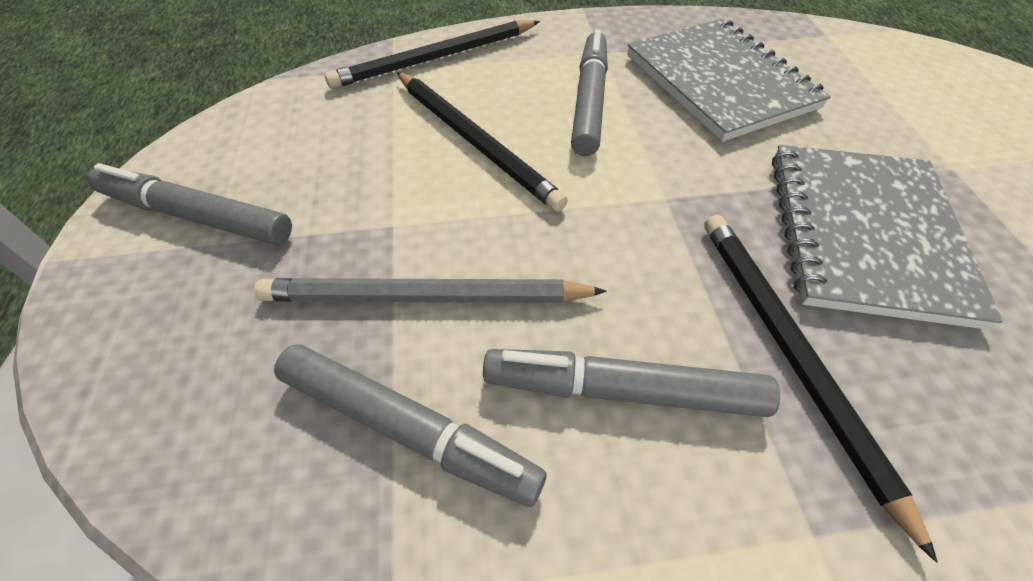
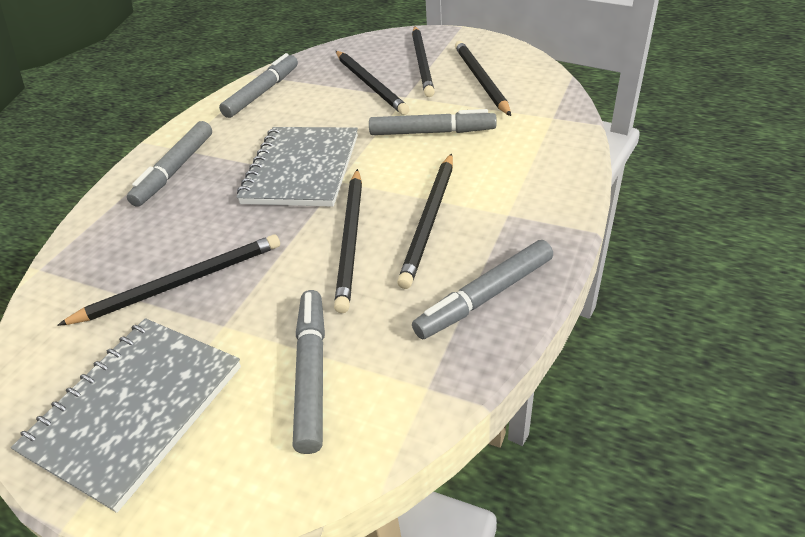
black pencil: [325,20,540,89] [397,72,568,212] [704,215,938,563] = 3 -> [57,234,280,326] [334,169,362,313] [336,51,410,115] [397,153,453,289] [412,27,435,97] [455,41,511,116] = 6
grey marker: [87,163,292,245] [274,345,547,507] [483,349,780,417] [571,29,608,156] = 4 -> [127,121,212,207] [219,53,298,118] [293,290,325,454] [369,109,497,135] [412,240,553,339] = 5
grey pencil: [254,278,607,303] = 1 -> none = 0

